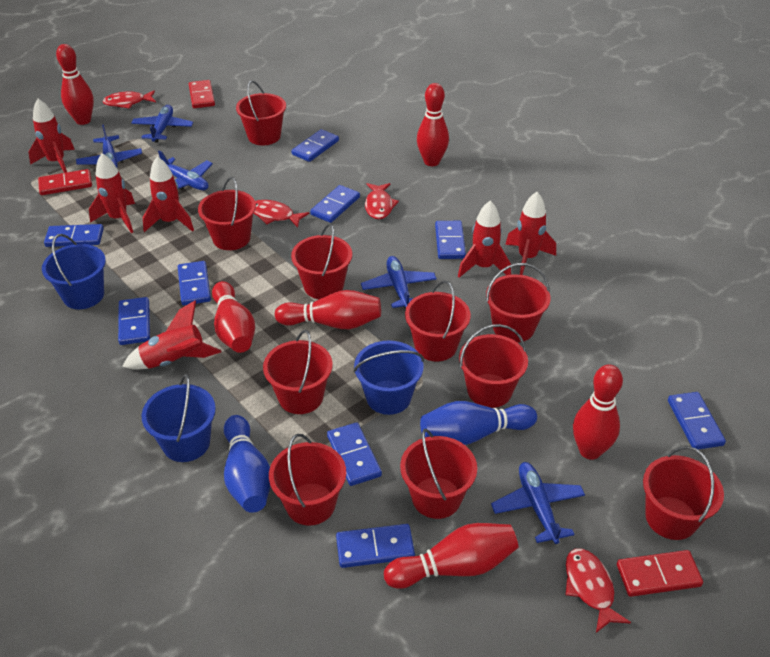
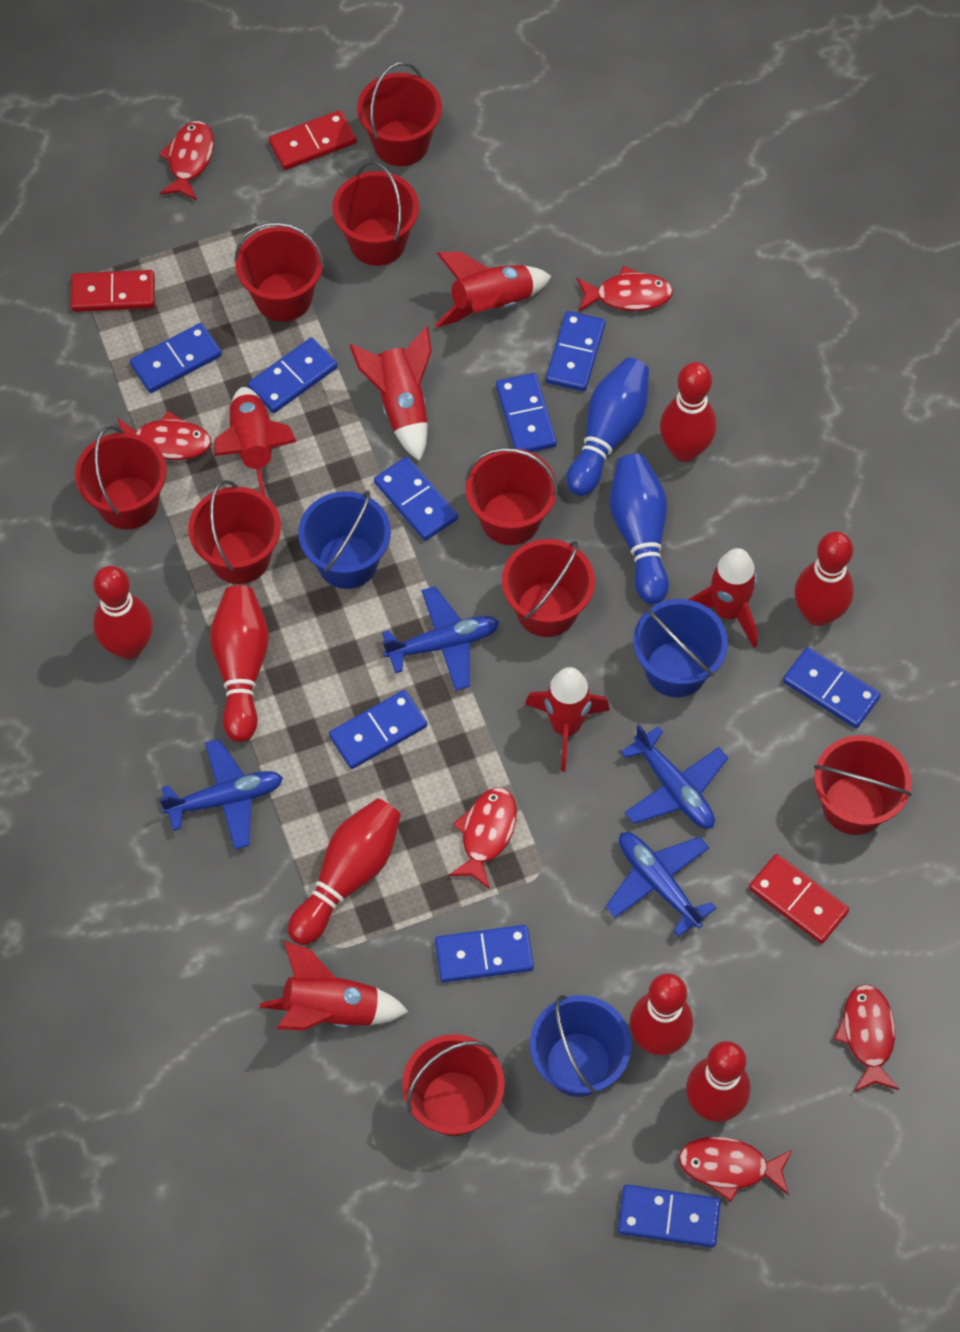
blue plane: [76,125,142,167] [131,105,193,143] [158,150,213,190] [361,256,437,309] [491,462,585,544] = 5 -> [159,739,283,850] [382,586,499,691] [605,832,716,937] [621,725,728,829] = 4
red bowling pin: [56,44,94,125] [212,281,255,353] [275,290,381,329] [384,523,518,589] [417,83,449,166] [573,364,623,460] = 6 -> [93,566,153,659] [210,585,269,742] [288,798,401,945] [630,973,693,1056] [660,362,717,462] [686,1041,750,1122] [795,532,854,626] = 7
red bucket: [198,177,256,250] [236,81,286,146] [263,330,333,414] [269,434,346,526] [291,223,352,299] [400,429,477,519] [405,281,471,362] [459,324,528,408] [486,263,551,343] [643,446,724,540] = 10 -> [75,426,167,530] [188,480,281,584] [234,222,325,322] [332,161,419,266] [357,62,442,166] [402,1034,505,1136] [465,448,558,545] [502,539,595,637] [814,735,912,835] = 9
red fish: [102,90,156,109] [254,200,309,228] [365,183,399,219] [566,549,631,633] = 4 -> [118,411,211,460] [159,121,214,200] [448,788,517,889] [577,266,673,311] [679,1137,793,1202] [834,984,900,1092] = 6

